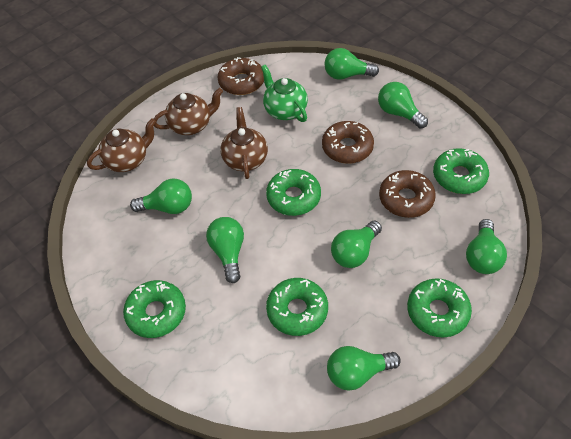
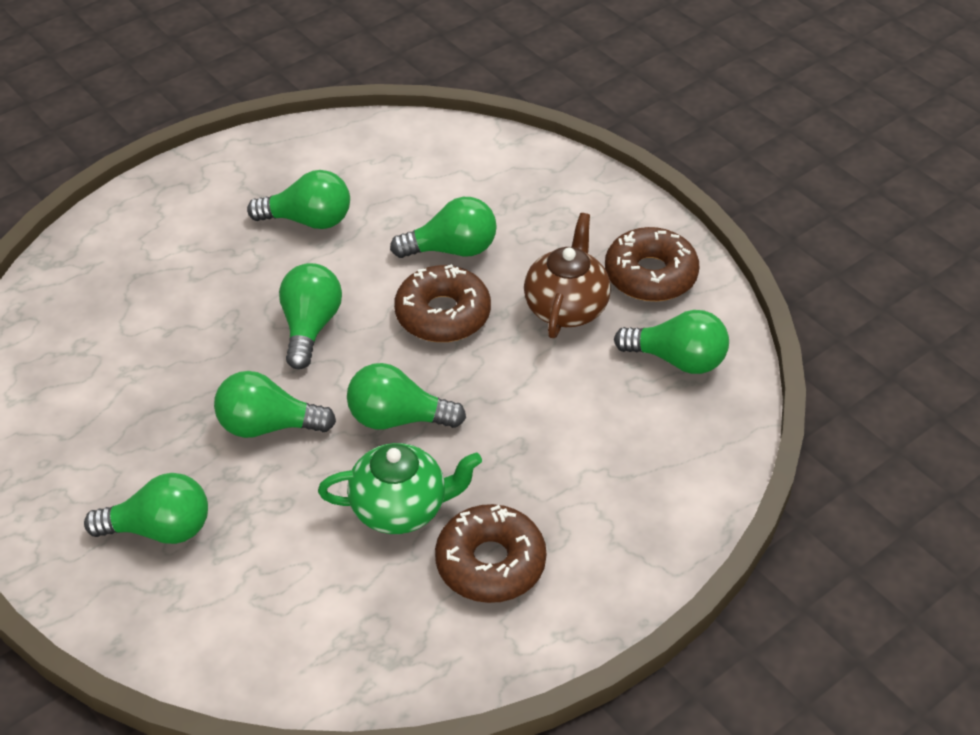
brown teapot: [87,118,156,172] [154,88,223,135] [220,107,268,179] = 3 -> [524,213,611,338] = 1
green donut: [123,280,186,338] [266,169,321,216] [266,278,328,336] [407,278,472,337] [433,148,489,194] = 5 -> none = 0

